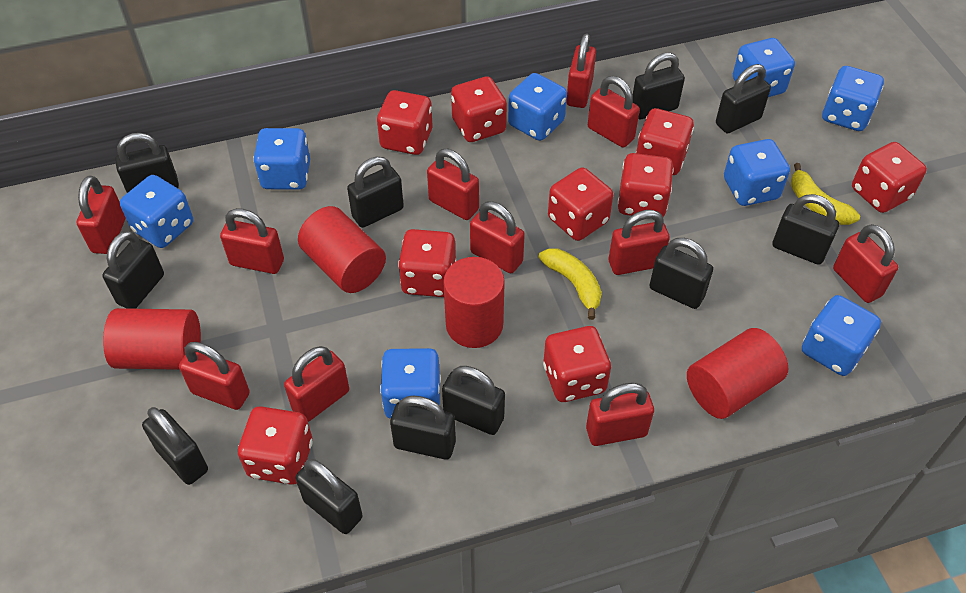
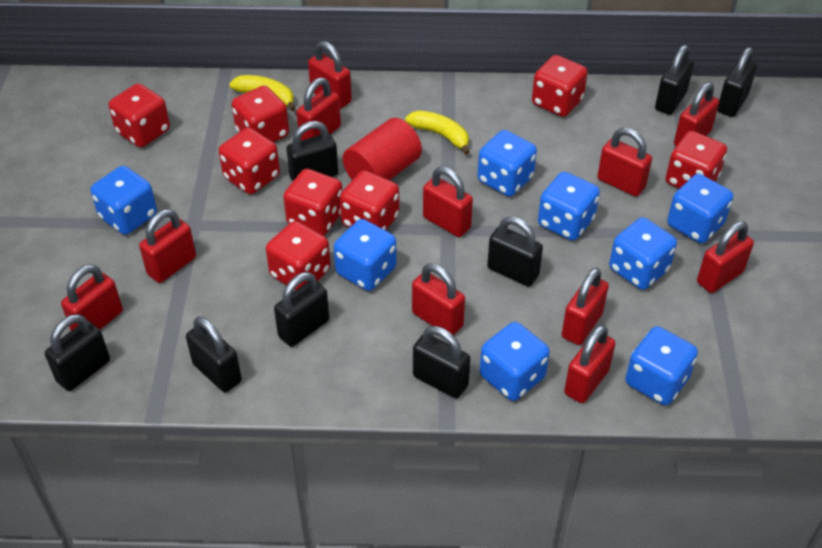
black padlock: [102,231,164,309] [115,133,179,193] [142,407,208,485] [295,459,363,534] [347,157,404,228] [390,395,456,460] [442,366,505,435] [633,52,685,119] [649,238,713,309] [716,64,771,133] [773,194,839,265] = 11 -> [45,314,110,391] [186,316,242,392] [274,272,329,347] [286,121,338,181] [413,326,470,398] [487,216,543,287] [655,45,694,115] [717,47,757,117] = 8
red cylinder: [103,308,201,370] [298,206,386,293] [443,257,505,348] [687,328,789,419] = 4 -> [343,118,422,180] = 1
red dice: [238,406,312,485] [377,90,432,155] [398,229,456,297] [451,76,507,142] [543,326,611,402] [548,167,613,241] [617,153,674,217] [636,108,694,175] [852,142,927,213] = 9 -> [109,83,170,147] [219,128,280,194] [232,86,289,142] [266,221,331,291] [283,169,343,236] [340,170,399,231] [532,55,588,117] [666,131,727,189] = 8

